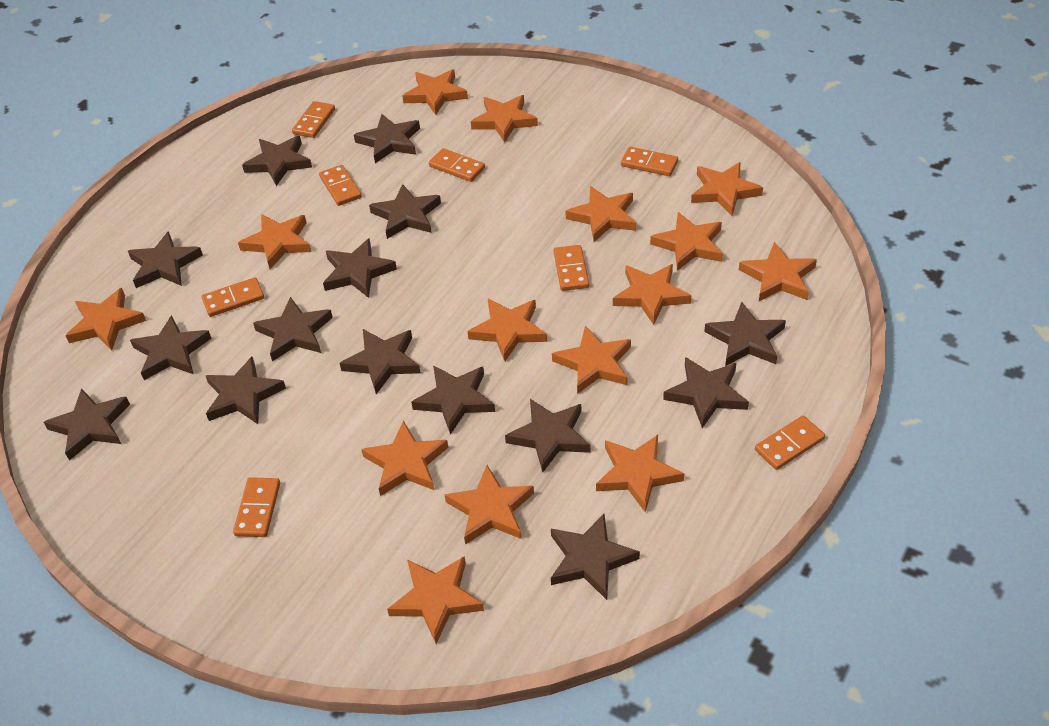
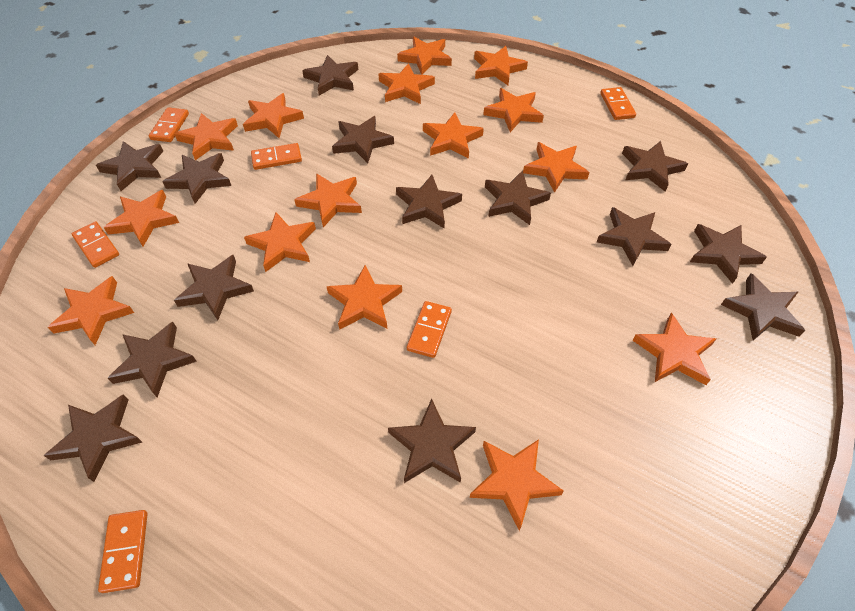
brown star: [44,388,130,460] [128,231,203,288] [130,315,211,380] [205,357,286,424] [242,136,312,186] [253,297,333,361] [323,238,397,298] [339,329,421,394] [354,114,420,163] [369,184,441,239] [411,365,495,435] [505,399,590,472] [551,514,640,600] [663,357,749,428] [704,302,786,366] = 15 -> [44,394,142,482] [96,141,164,191] [108,322,197,397] [162,153,231,204] [174,255,254,320] [302,55,358,96] [332,116,394,163] [388,399,476,483] [396,175,462,228] [485,170,551,225] [597,207,672,266] [622,141,688,192] [690,224,767,284] [721,274,805,340] = 14
orange domino: [202,277,264,317] [233,478,280,537] [292,101,335,138] [319,165,362,206] [429,148,485,182] [554,245,589,291] [621,147,678,176] [755,416,825,470] = 8 -> [72,221,119,268] [98,510,147,593] [149,107,189,142] [251,143,302,170] [407,301,452,358] [600,87,636,120] = 6

